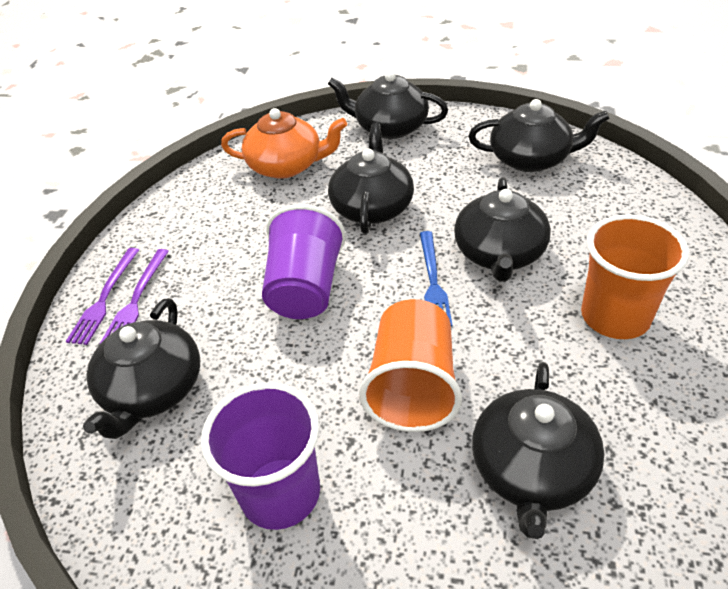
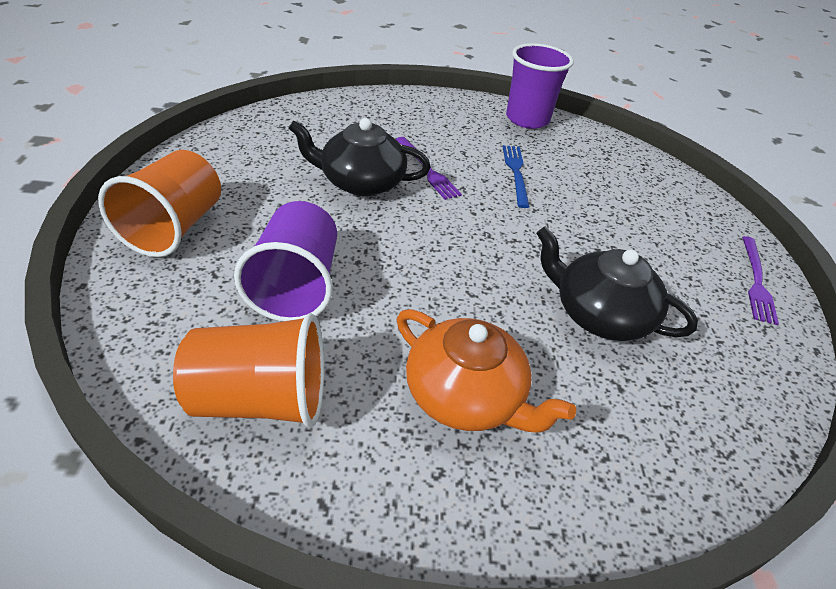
black teapot: [83,298,200,439] [328,71,448,139] [328,123,414,234] [454,177,551,282] [468,99,610,172] [472,362,605,539] = 6 -> [289,118,430,196] [536,226,698,341] = 2

